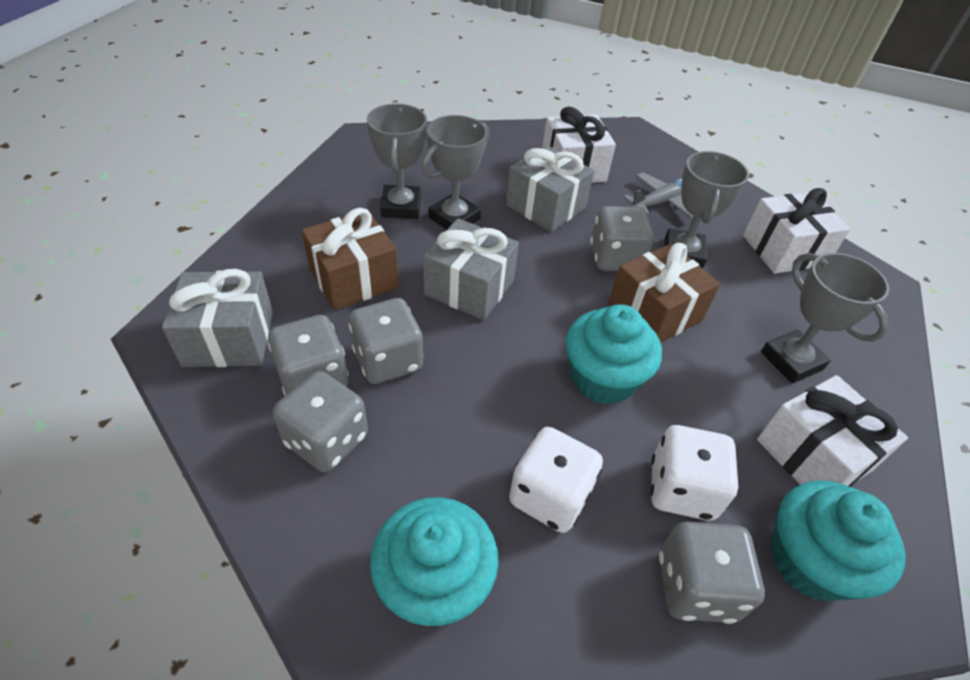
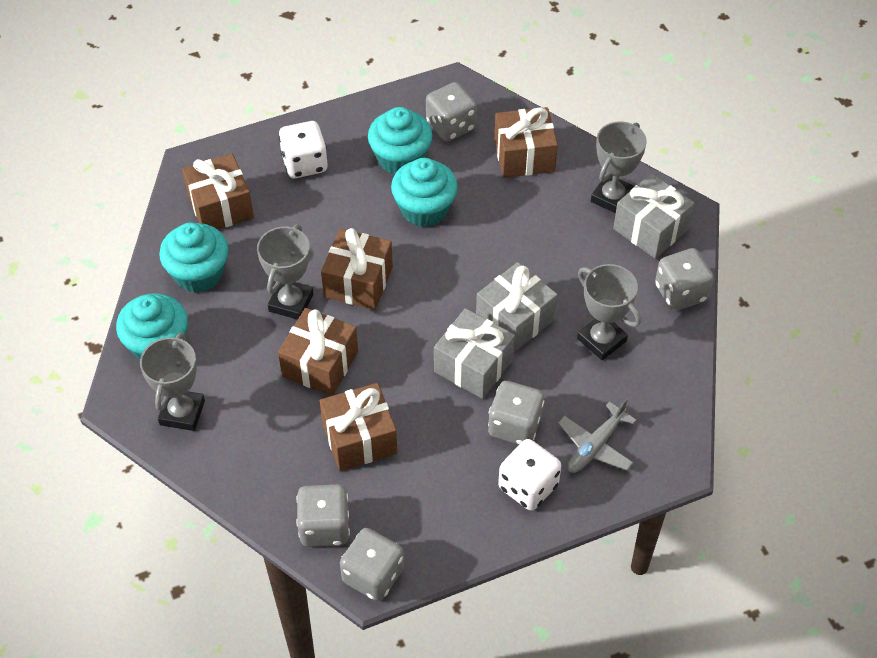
brown gift: [301,208,399,310] [608,243,720,343] = 2 -> [182,153,254,230] [278,308,358,396] [319,383,397,471] [321,228,393,310] [494,107,558,178] = 5
turquoise cupcake: [370,497,499,627] [566,304,662,405] [770,480,906,601] = 3 -> [116,293,188,360] [159,222,228,293] [368,107,432,174] [391,158,458,227] = 4
white gift: [542,106,616,183] [743,188,850,274] [757,375,908,487] = 3 -> none = 0

